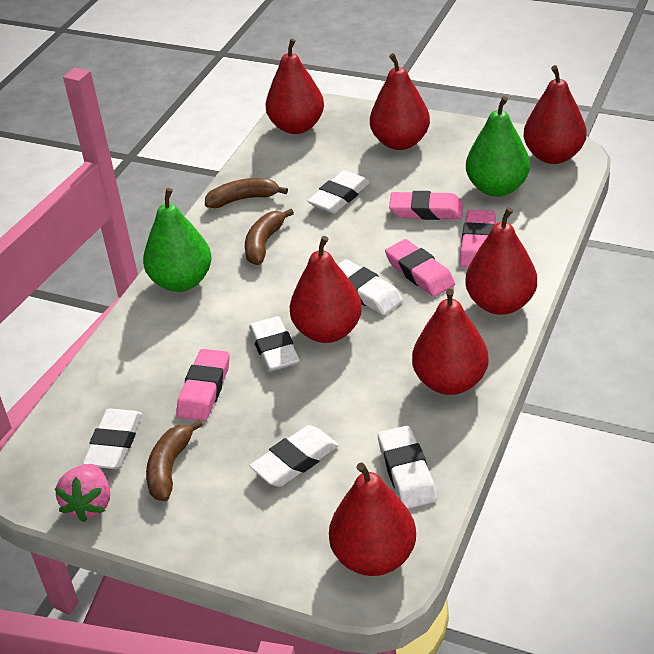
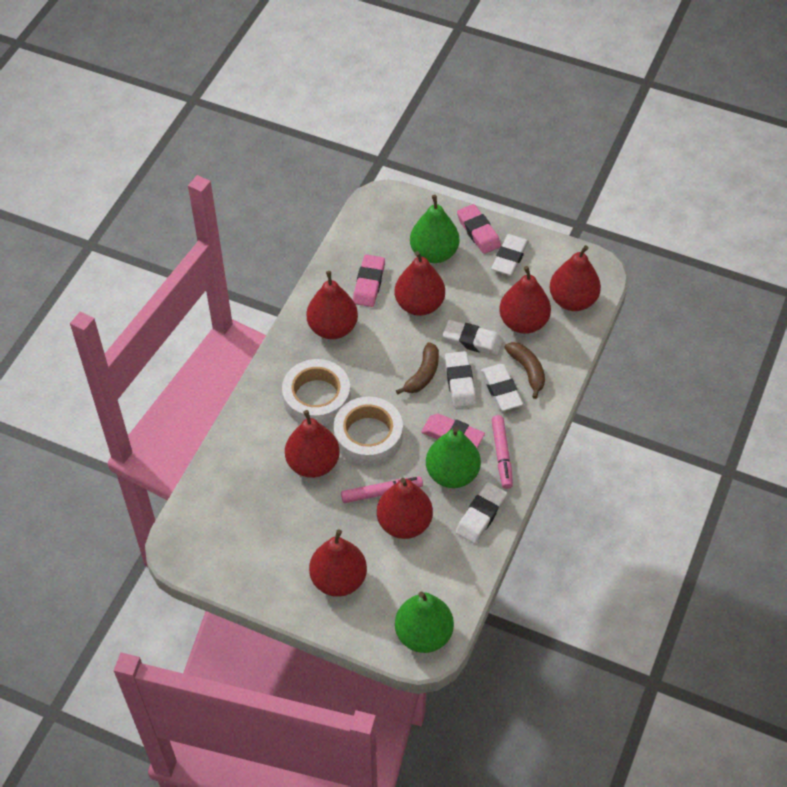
brown banana: [146,420,203,501] [205,178,288,208] [245,209,294,265] = 3 -> [396,342,439,395] [504,342,545,399] = 2
green pear: [143,188,212,292] [466,96,530,197] = 2 -> [395,592,454,653] [410,195,459,263] [426,427,481,488] = 3
pink eraser: [176,349,230,421] [385,239,455,297] [389,191,463,220] [460,210,496,267] = 4 -> [353,254,385,307] [421,414,485,448] [457,204,501,254] = 3
pink marker: none = 0 -> [341,476,423,503] [492,415,513,489] = 2
pink strawberry: [55,464,110,522] = 1 -> none = 0
white eraser: [83,409,142,469] [249,316,300,371] [250,425,339,487] [308,170,370,214] [338,259,403,315] [378,426,437,509] = 6 -> [443,320,503,356] [445,351,476,407] [456,482,507,544] [481,364,523,411] [491,234,529,276] = 5
white tape: none = 0 -> [282,359,351,426] [334,397,403,466] = 2

